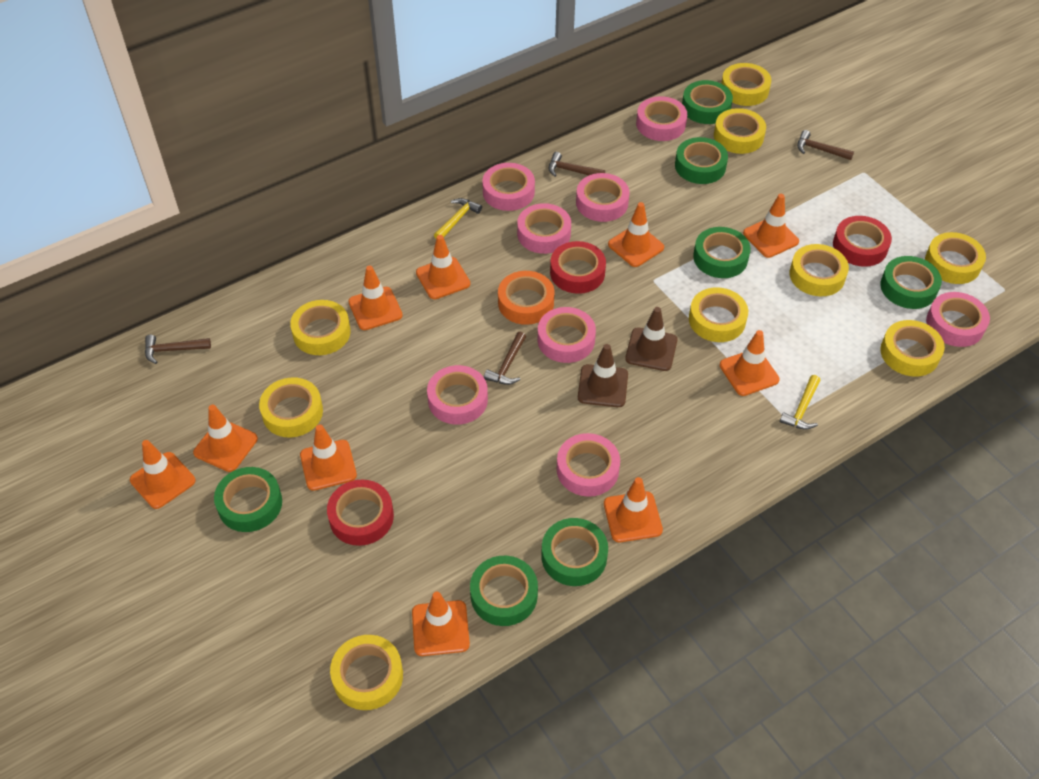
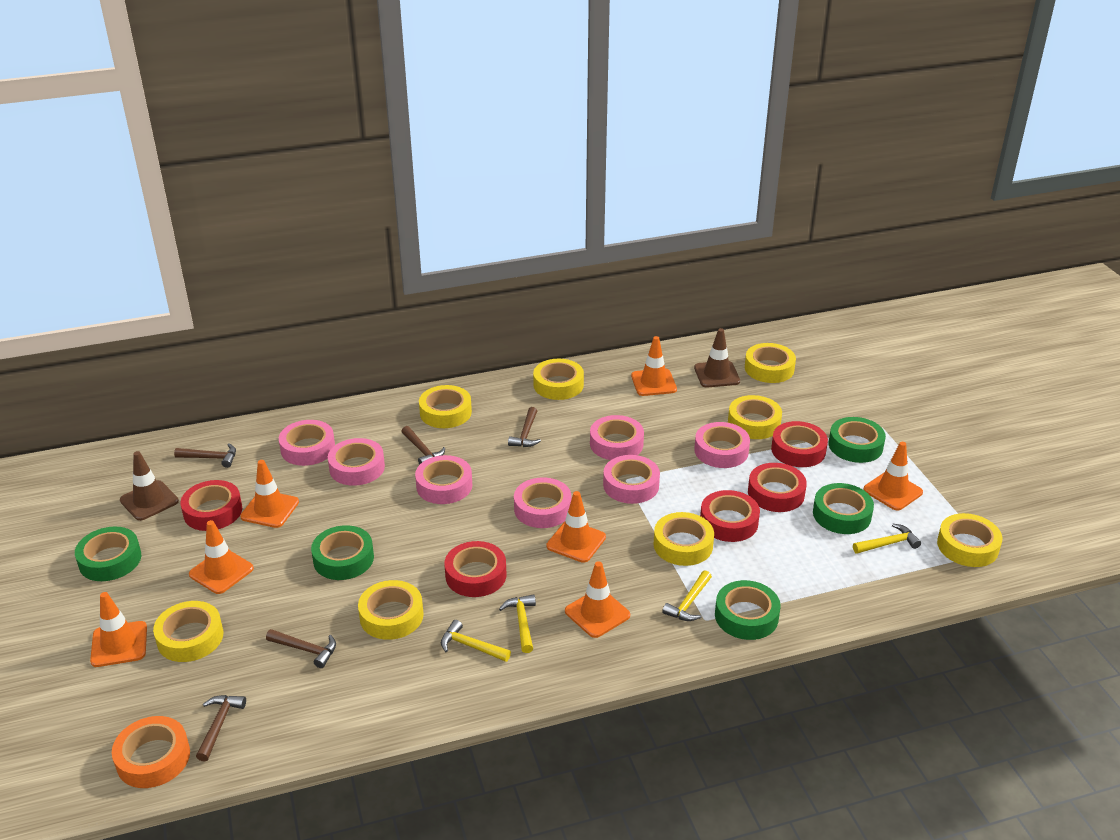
brown hammer: [145,335,211,364] [484,332,526,385] [548,152,605,177] [797,130,854,160] = 4 -> [174,443,236,468] [196,695,246,762] [266,629,336,668] [401,426,445,465] [508,407,541,447] = 5
green tape: [214,467,282,532] [470,556,538,626] [541,518,608,586] [675,137,728,184] [682,80,733,124] [693,227,751,278] [880,256,942,309] = 7 -> [75,527,141,581] [311,525,374,580] [715,580,781,640] [813,483,874,534] [829,417,886,463] = 5
orange traffic cone: [130,440,196,509] [193,405,258,472] [300,424,357,491] [348,265,403,330] [412,592,470,656] [416,235,470,299] [604,477,663,542] [608,202,664,267] [719,330,780,396] [743,194,799,258] = 10 -> [90,592,147,667] [189,520,254,594] [240,460,299,528] [546,491,606,563] [565,561,630,638] [631,336,677,396] [863,442,923,511] = 7
pink tape: [427,365,488,425] [482,163,535,211] [517,203,571,254] [538,307,596,363] [557,433,620,497] [576,173,630,222] [636,96,687,141] [926,292,990,347] = 8 -> [279,420,335,466] [328,438,385,486] [415,455,472,504] [514,478,571,528] [590,415,644,460] [603,455,660,504] [694,422,750,468] = 7
red tape: [327,480,394,546] [550,241,606,294] [833,216,892,267] = 3 -> [180,480,242,531] [444,541,506,597] [700,490,760,542] [748,463,807,512] [771,421,828,467] = 5
yellow hammer: [434,198,482,238] [780,375,821,430] = 2 -> [441,620,511,662] [499,594,536,653] [662,570,712,621] [853,524,921,554] = 4
yellow tape: [259,377,323,437] [290,300,351,355] [330,635,403,710] [689,287,748,342] [714,108,766,154] [721,63,771,106] [789,244,849,296] [880,320,945,377] [925,232,986,284] = 9 -> [153,601,223,662] [358,580,424,640] [419,385,472,428] [533,359,584,400] [654,512,714,566] [728,395,782,439] [745,343,796,383] [937,513,1002,567] = 8

